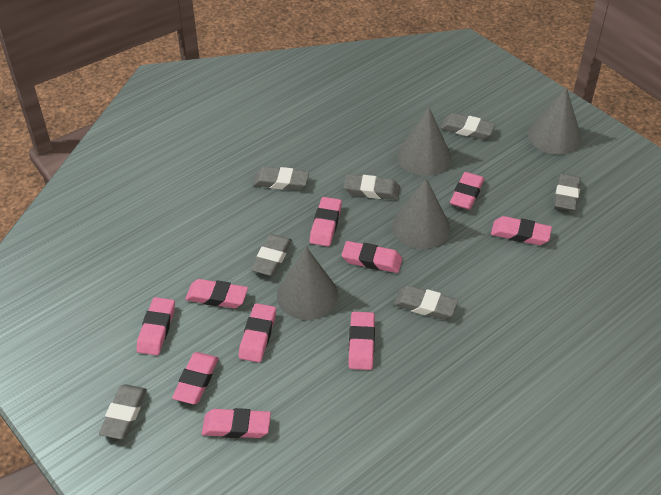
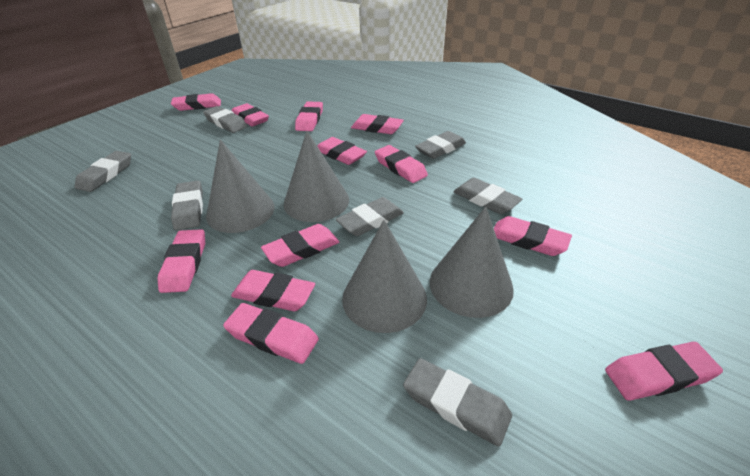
pink eraser: [137,297,175,355] [172,352,218,404] [185,279,248,308] [202,408,271,438] [239,303,276,362] [310,197,342,246] [342,241,402,273] [348,312,375,370] [450,172,484,210] [491,216,552,245] = 10 -> [158,229,205,293] [171,93,221,111] [223,303,319,364] [231,270,315,311] [232,103,269,127] [261,224,339,267] [295,101,323,131] [317,137,367,165] [351,114,404,134] [375,145,428,183] [494,216,572,256] [605,342,723,401] = 12

